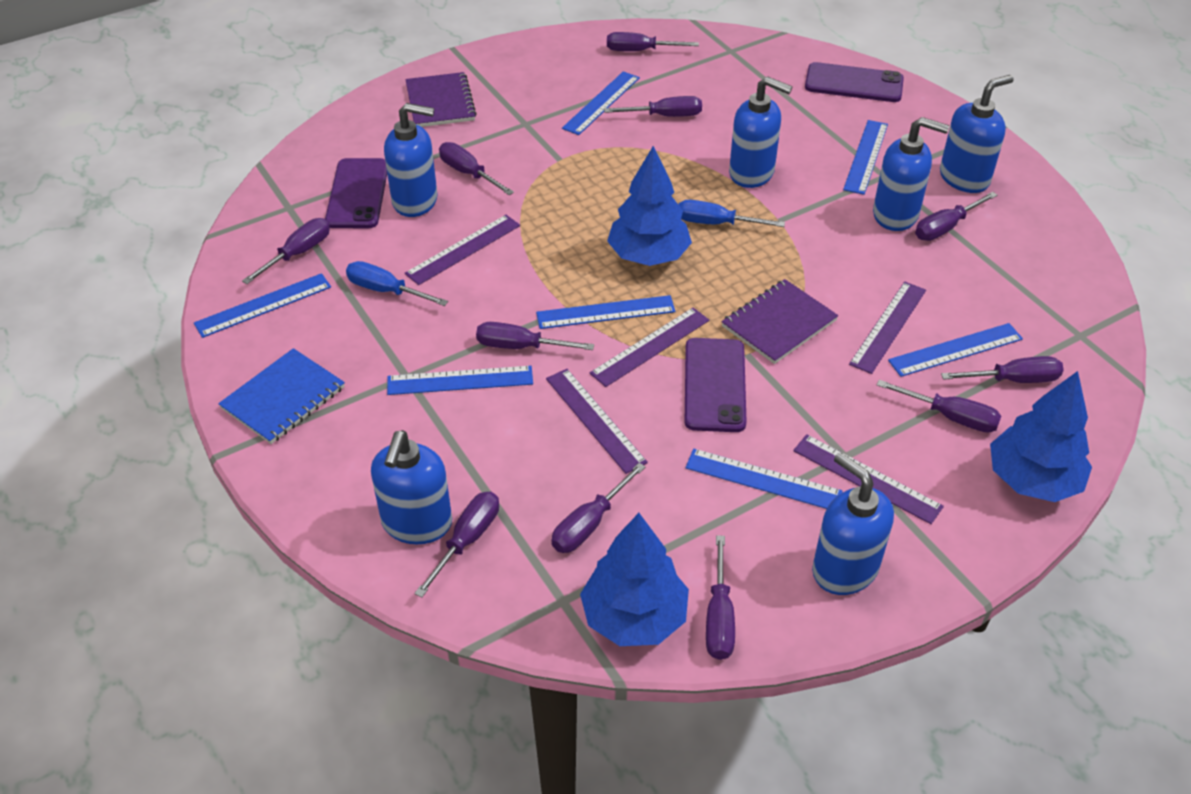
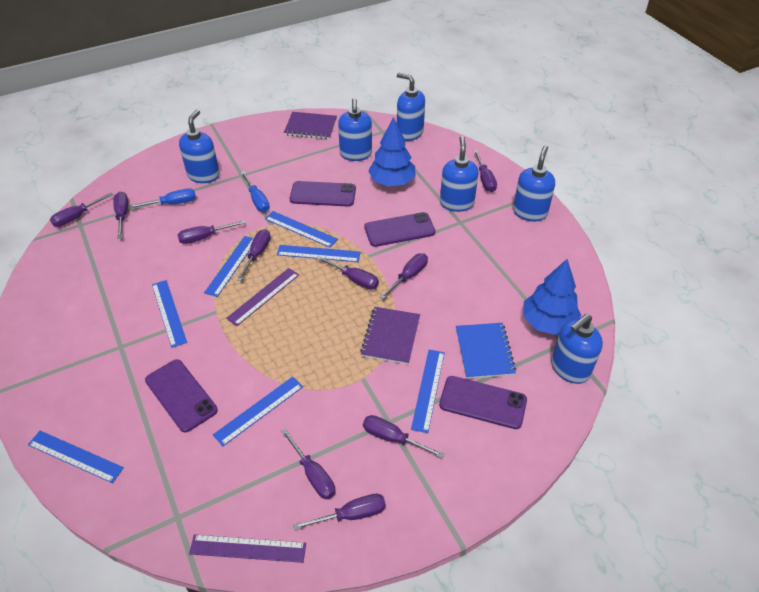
blue tree: [580,513,689,646] [607,146,692,266] [990,371,1092,502] = 3 -> [368,117,416,187] [523,259,581,335] = 2
purple phone: [325,158,387,228] [685,338,747,432] [805,62,904,102] = 3 -> [145,359,218,433] [290,181,356,207] [364,212,436,247] [439,376,527,429] = 4
purple ruler: [405,215,520,285] [546,369,648,474] [590,308,709,387] [793,434,944,524] [849,282,926,374] = 5 -> [189,534,306,563] [226,268,299,326] = 2
purple screwdriver: [242,218,330,284] [414,492,499,597] [439,142,514,195] [476,322,594,350] [551,463,645,553] [604,96,702,117] [607,32,699,51] [706,535,735,660] [877,380,1001,433] [915,192,998,241] [941,356,1064,383] = 11 -> [50,192,114,227] [113,192,128,239] [177,220,246,244] [237,229,271,281] [281,428,336,499] [293,494,386,530] [316,256,379,290] [363,415,444,458] [380,253,428,299] [474,150,497,192] = 10

